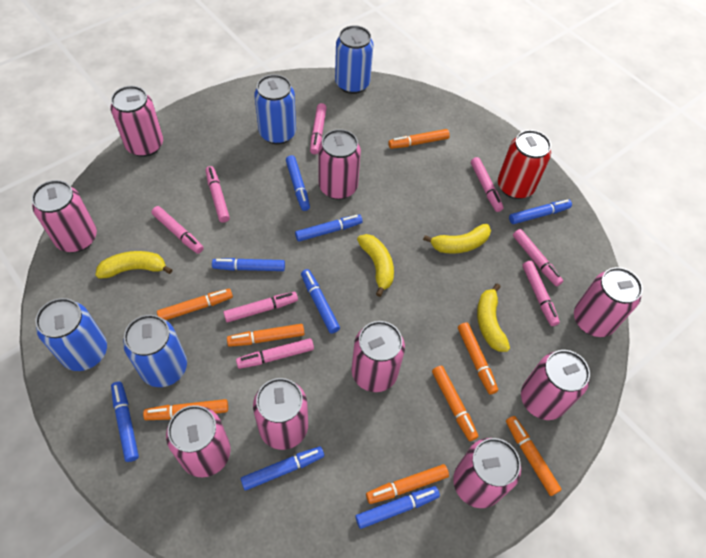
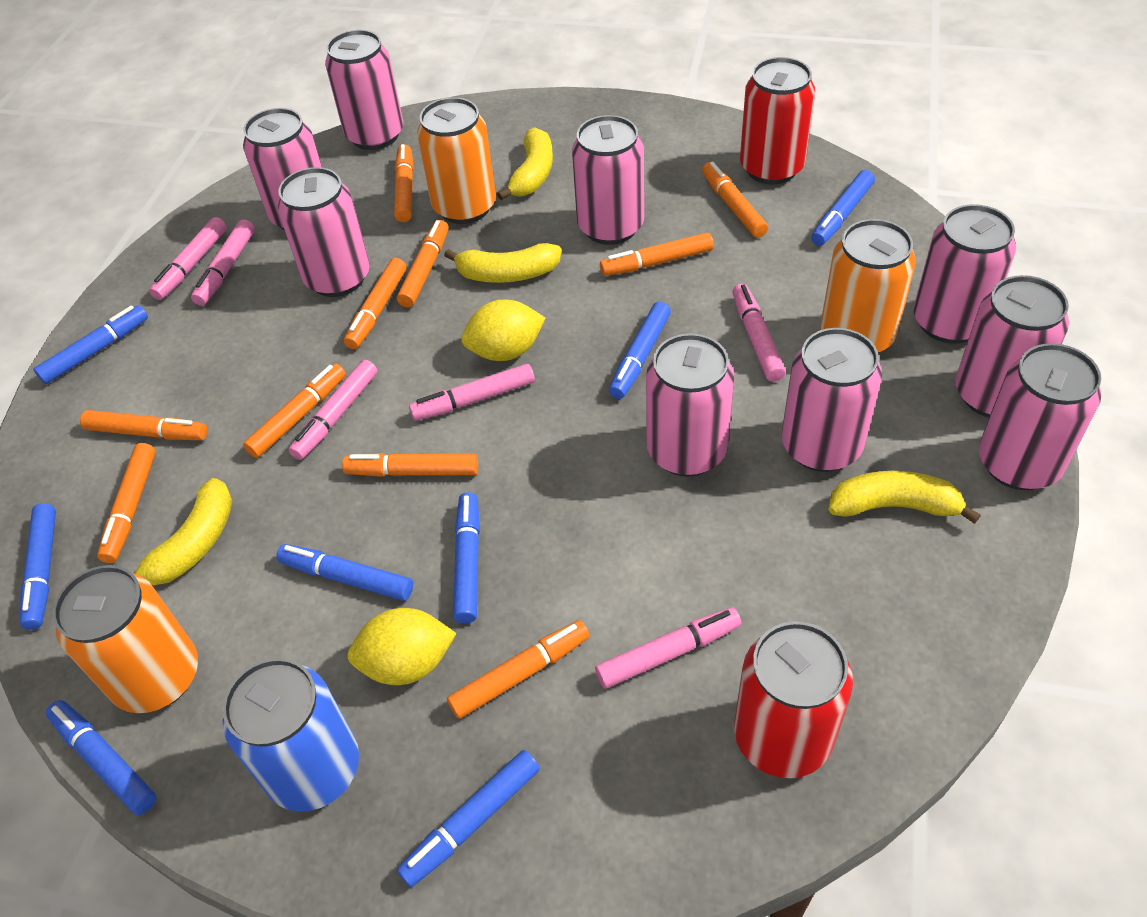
blue can: [35,298,107,371] [123,315,187,387] [254,74,296,144] [335,25,373,94] = 4 -> [223,658,359,812] = 1
orange can: none = 0 -> [53,565,198,713] [417,97,496,224] [820,219,916,353] = 3
orange marker: [143,399,228,420] [157,289,233,320] [227,324,304,347] [366,464,449,504] [388,129,450,149] [432,366,478,441] [458,322,498,394] [506,416,562,496] = 8 -> [80,410,207,440] [97,443,156,563] [243,364,346,458] [342,453,478,477] [344,258,407,349] [394,144,414,222] [397,220,449,307] [447,620,590,719] [600,232,714,276] [702,162,768,238] = 10
pink marker: [151,206,204,254] [206,166,230,223] [223,292,298,322] [236,338,314,369] [310,103,327,154] [471,157,504,212] [513,229,563,286] [522,261,560,326] = 8 -> [149,217,227,300] [191,219,255,306] [288,360,377,460] [409,363,535,421] [595,608,741,689] [732,284,786,382] = 6
red can: [498,130,551,199] = 1 -> [734,621,853,778] [740,57,815,184] = 2
yellow lemon: none = 0 -> [347,608,457,685] [461,300,546,361] = 2

